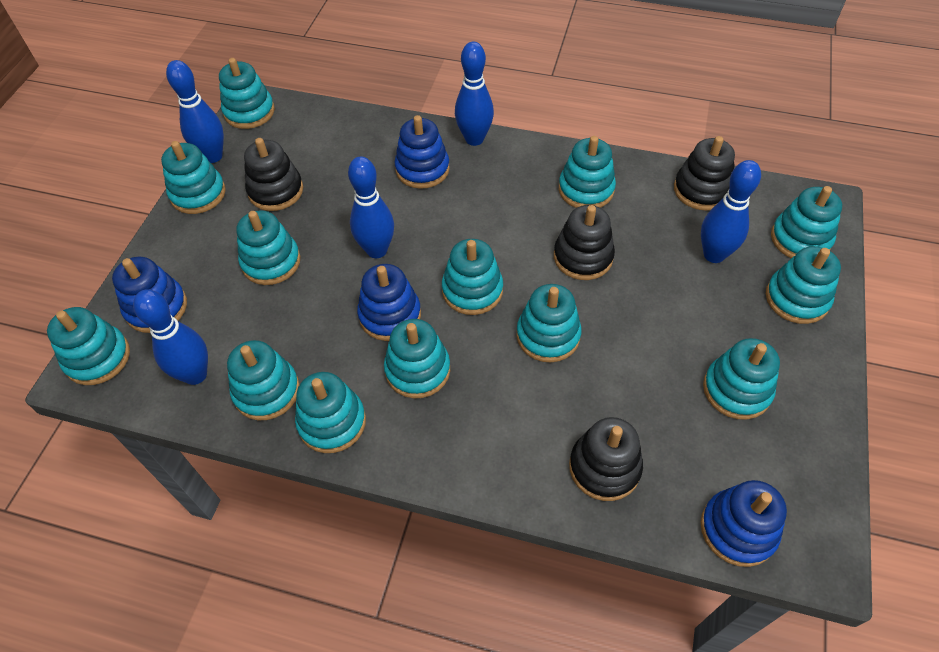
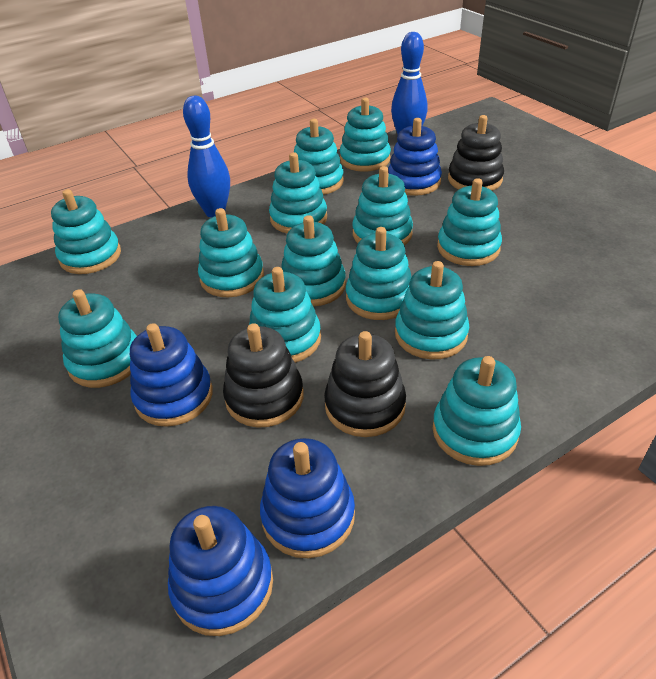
black stacking toy: [244,138,303,211] [554,205,615,280] [569,417,643,501] [674,136,735,211] = 4 -> [223,323,304,428] [324,331,406,437] [448,115,504,191] = 3
blue bowling pin: [133,289,208,385] [166,60,224,163] [348,157,394,258] [455,42,494,146] [701,160,761,263] = 5 -> [183,96,230,218] [391,32,428,134] = 2

